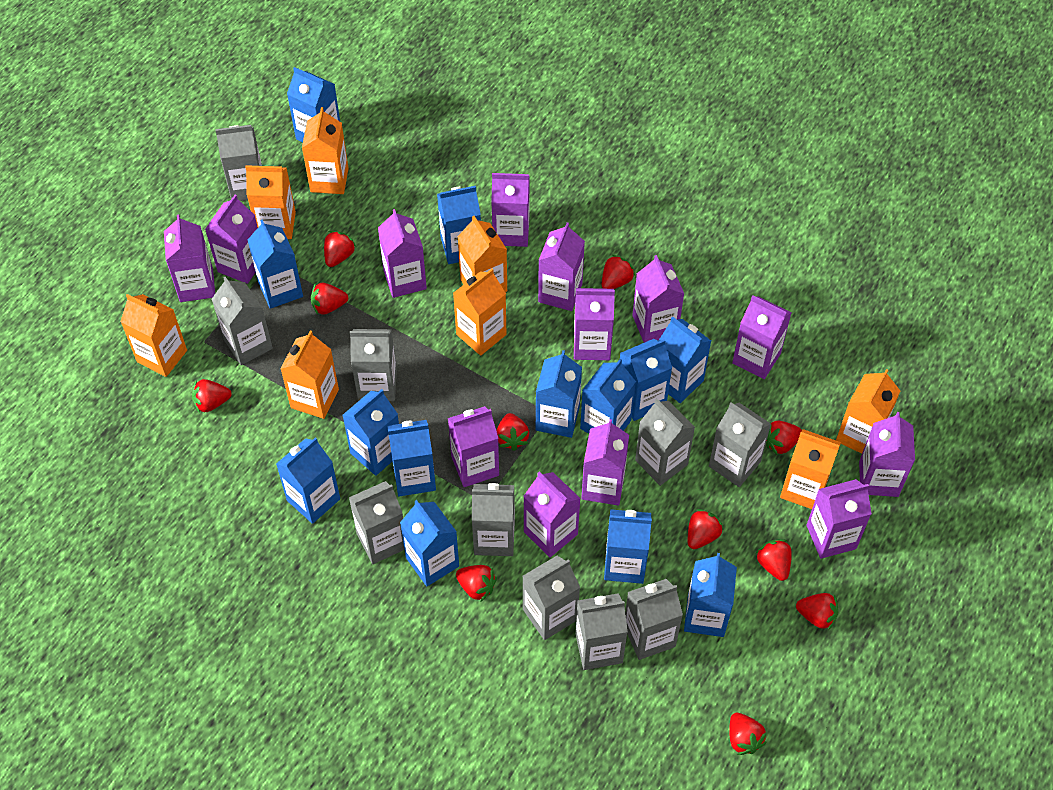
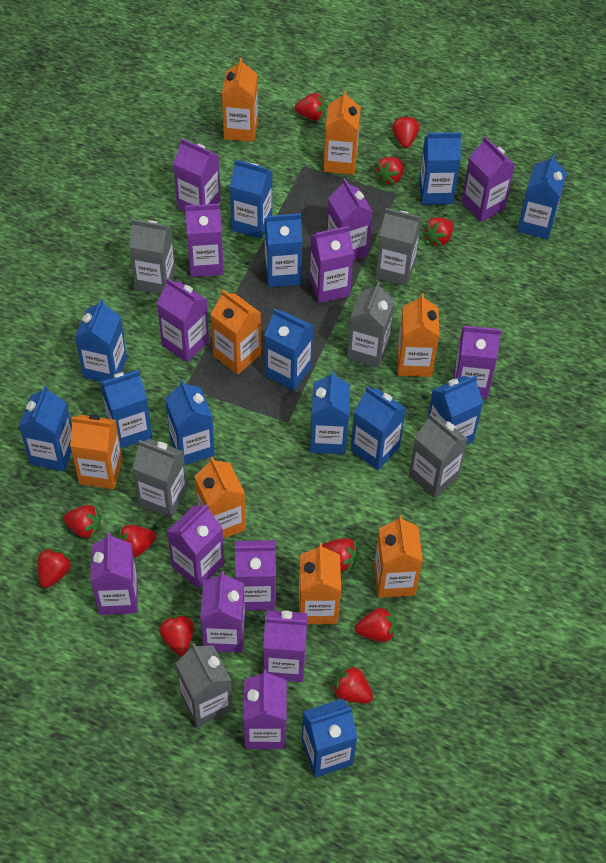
grey carton: [212,277,273,365] [215,125,262,201] [349,481,404,564] [350,329,397,401] [472,483,515,556] [522,556,580,640] [575,593,628,670] [625,579,683,660] [635,398,695,486] [709,402,771,487] = 10 -> [129,219,175,295] [132,439,187,519] [176,643,233,728] [347,282,395,368] [375,208,421,286] [409,414,468,498] = 6

